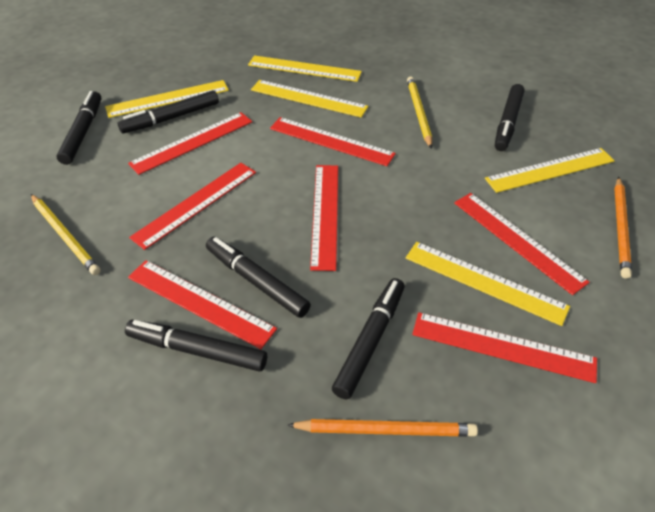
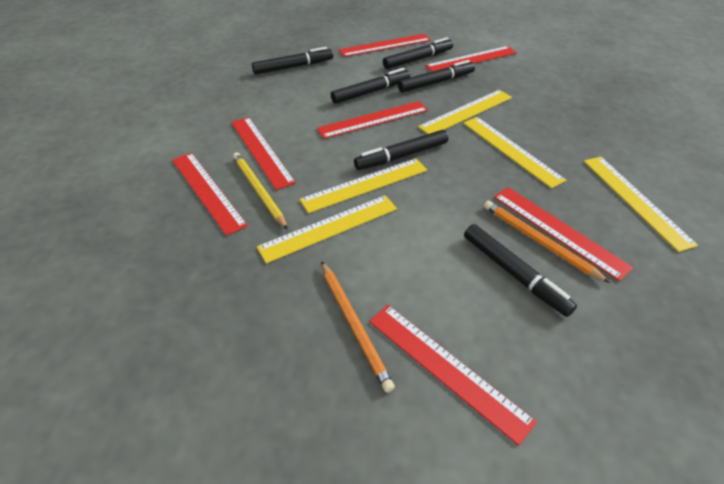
yellow pencil: [31,194,101,275] [407,76,432,149] = 2 -> [233,152,288,230] = 1

